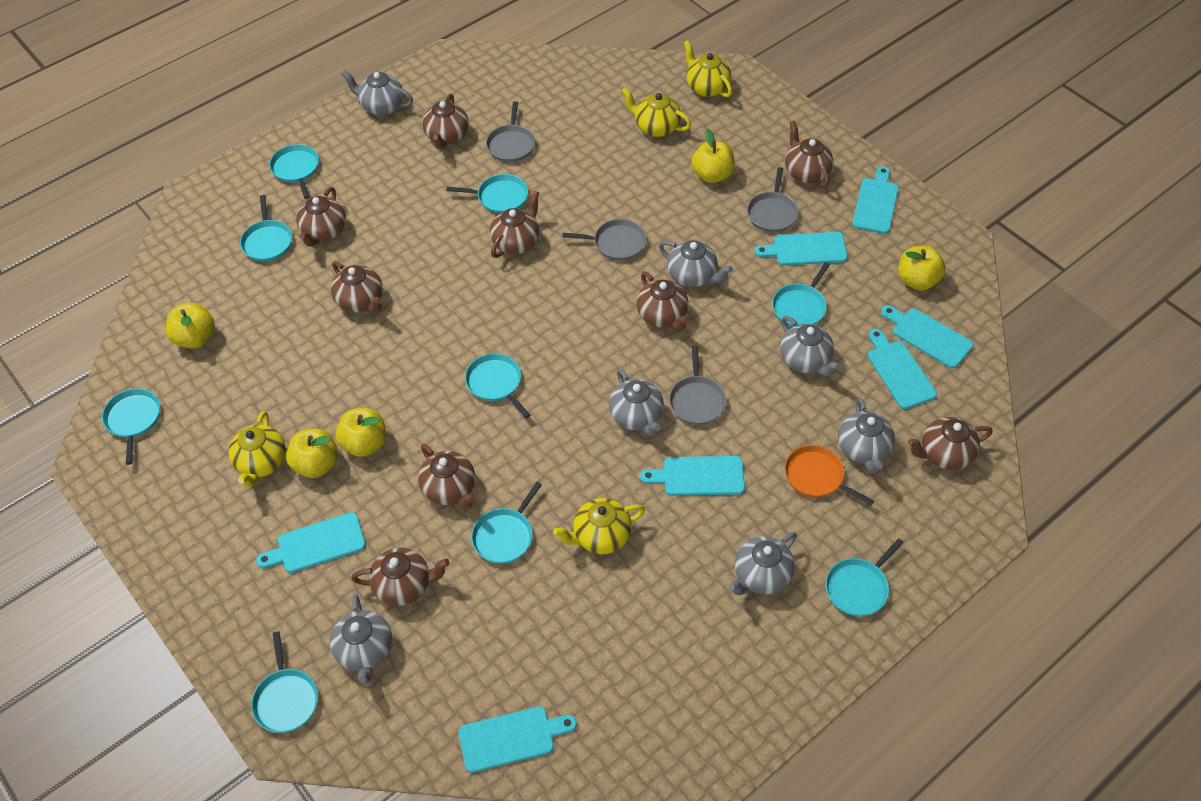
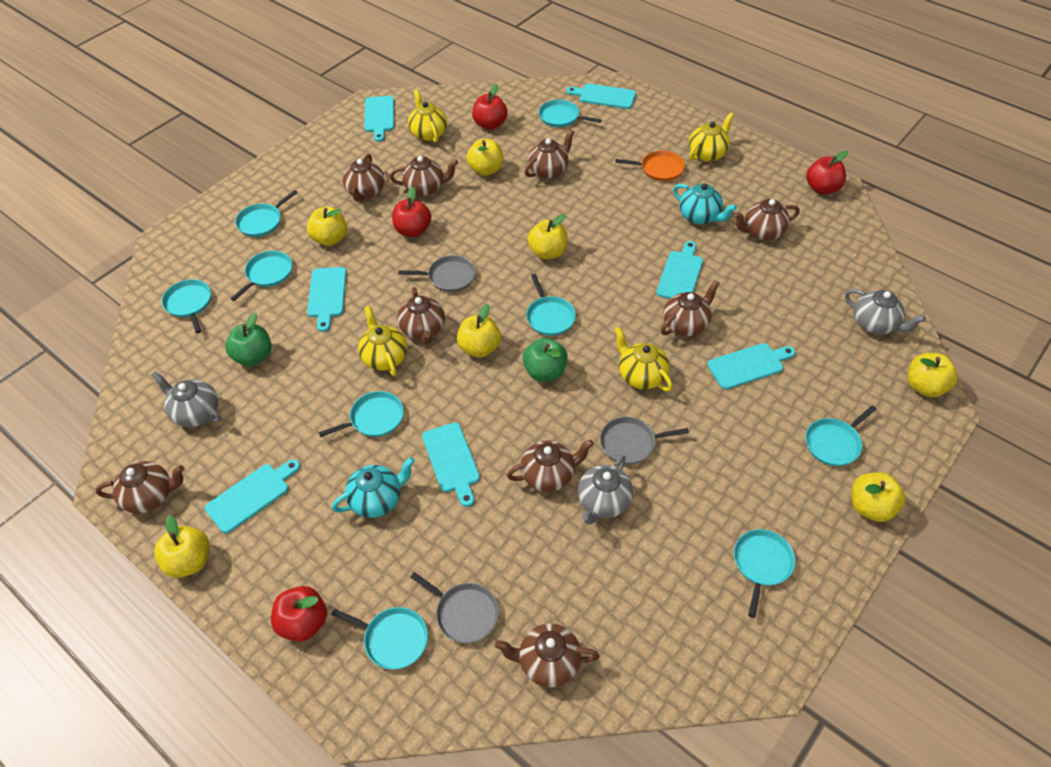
green apple: none = 0 -> [225,313,271,366] [523,338,568,381] = 2
grey pan: [486,101,535,162] [562,219,646,260] [669,346,726,425] [747,167,799,232] = 4 -> [398,255,476,292] [410,572,499,643] [600,417,689,465] = 3
grey teapot: [330,594,392,683] [342,70,413,115] [609,369,664,437] [659,240,733,287] [729,532,797,595] [780,316,840,377] [838,398,895,473] = 7 -> [151,371,221,427] [578,455,633,524] [845,289,926,334] = 3
red apple: none = 0 -> [271,586,327,642] [392,187,431,237] [472,84,507,130] [806,151,848,195] = 4
turquoise teapot: none = 0 -> [332,457,415,518] [673,183,737,224] = 2
yellow apple: [166,303,215,349] [286,429,338,478] [335,408,387,457] [691,129,735,183] [898,246,946,290] = 5 -> [154,515,209,578] [307,207,347,246] [457,304,501,358] [467,139,503,176] [527,214,568,260] [852,472,906,522] [908,353,958,397] = 7

